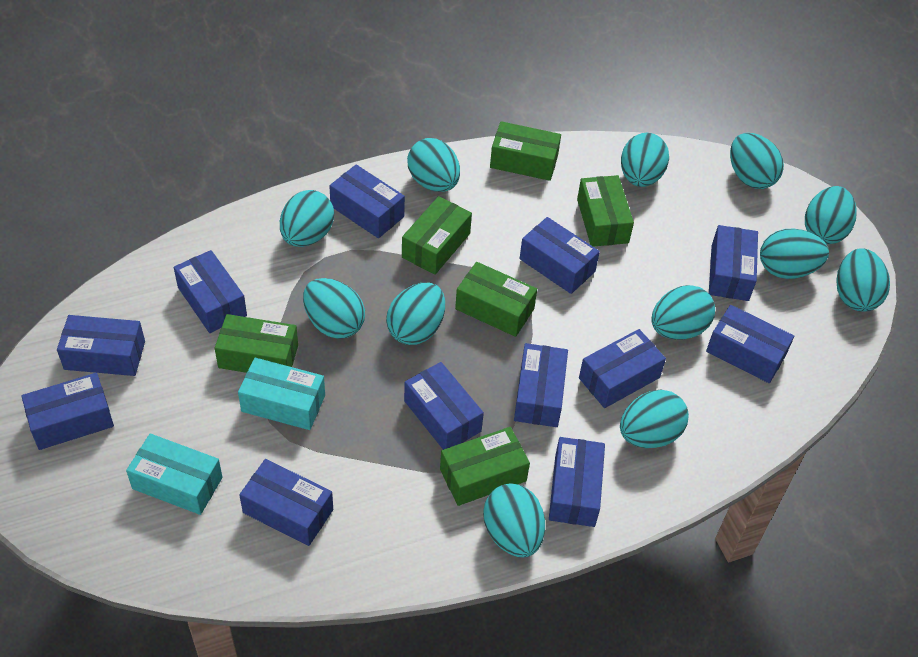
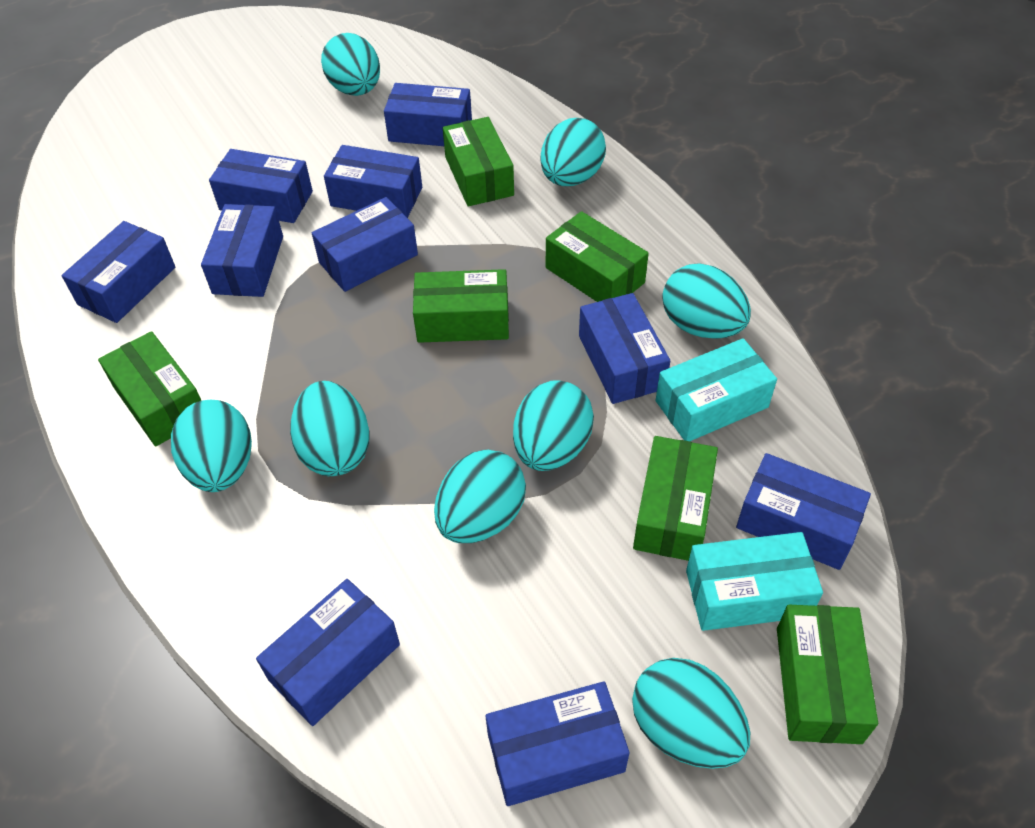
blue box: [21,373,114,450] [57,315,145,376] [174,250,247,333] [239,459,333,546] [329,165,405,238] [404,362,484,450] [514,343,568,427] [519,217,600,294] [549,437,605,527] [579,329,666,408] [706,305,794,383] [709,225,758,301] = 12 -> [62,221,175,323] [201,204,283,297] [209,149,313,223] [256,579,400,726] [312,197,418,292] [324,145,422,218] [384,83,472,146] [486,681,630,806] [579,293,670,404] [736,453,871,570] = 10
turquoise egg: [280,190,334,247] [303,278,365,339] [386,283,445,345] [407,138,460,192] [483,484,545,558] [620,390,689,448] [621,133,669,187] [651,285,715,340] [730,133,784,189] [760,229,829,279] [805,186,857,244] [837,248,890,312] = 12 -> [171,400,252,492] [290,381,370,476] [321,33,380,96] [434,450,526,543] [513,380,594,471] [540,118,606,186] [632,658,750,769] [662,263,751,339] = 8

